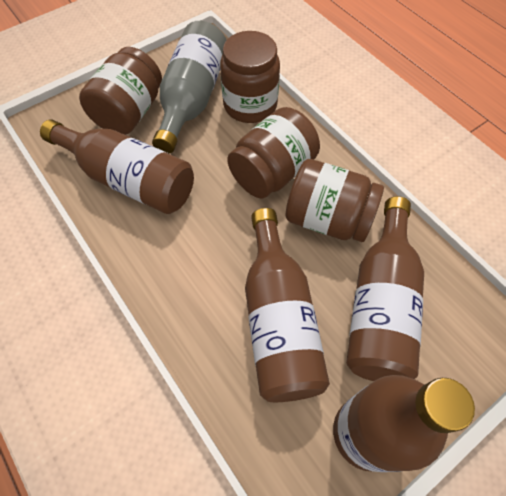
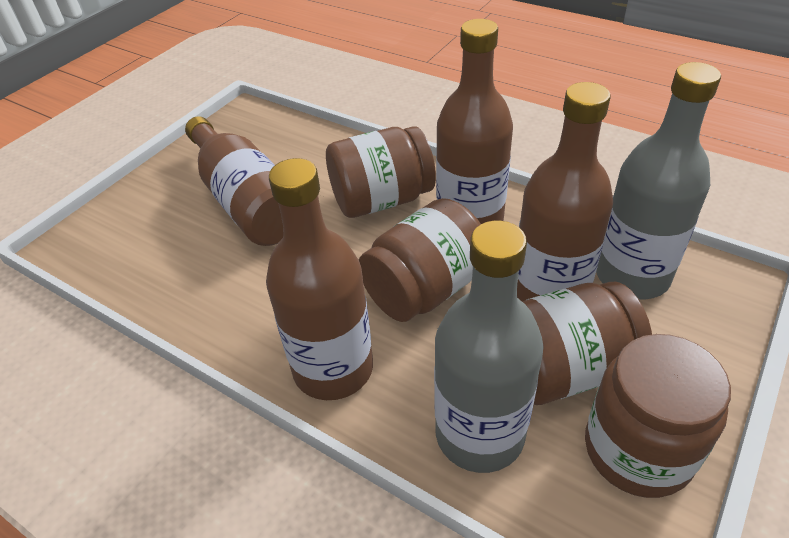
grey bottle: [152,21,226,153] = 1 -> [434,221,544,473] [596,62,721,299] = 2

